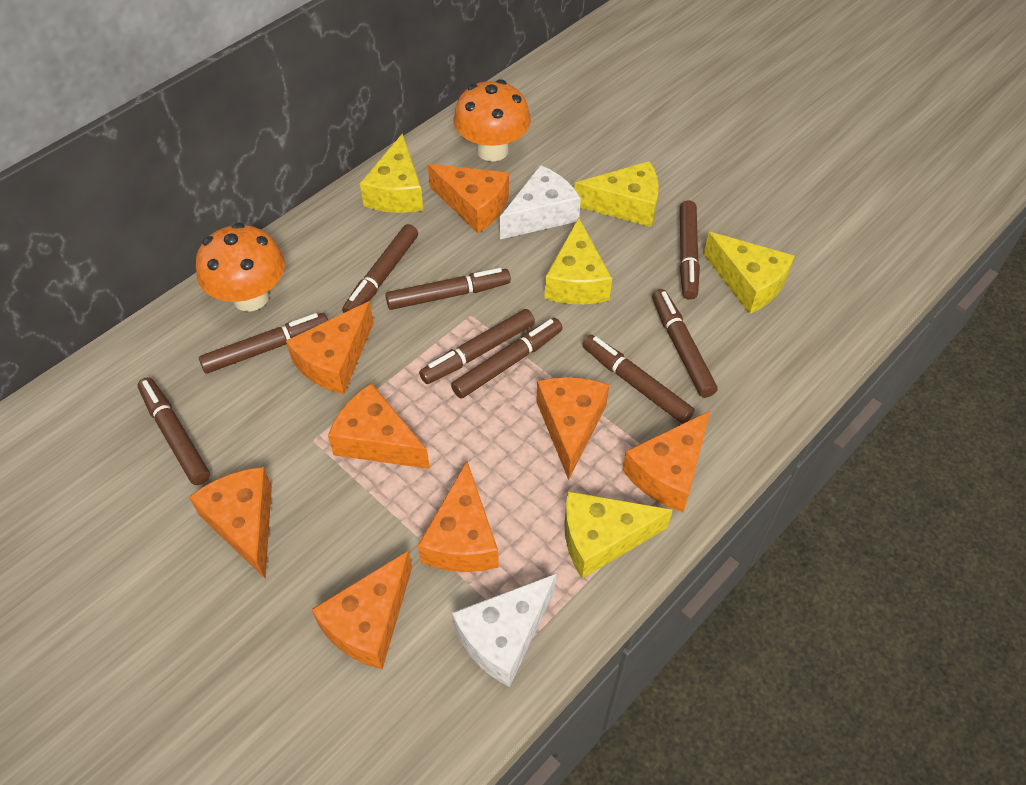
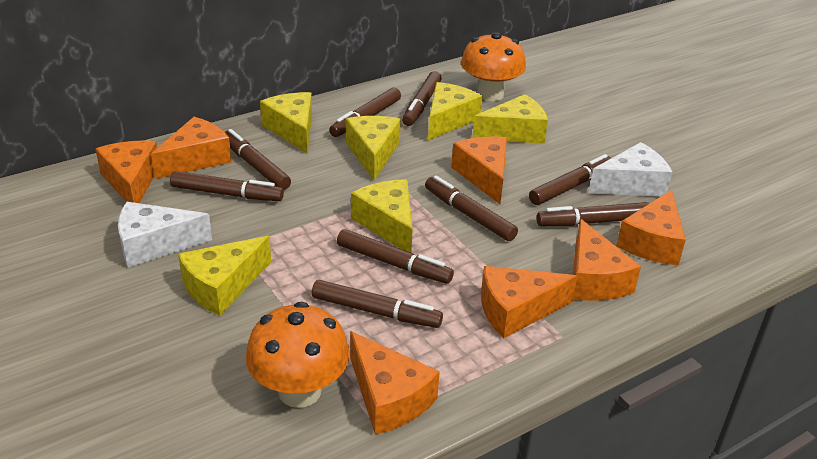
orange cheese: [189,467,272,579] [286,301,374,394] [311,550,412,669] [328,383,430,469] [418,461,499,572] [428,164,509,233] [536,377,609,480] [622,411,710,512] = 8 -> [95,140,157,203] [151,117,231,179] [350,331,440,435] [451,137,507,204] [481,266,578,338] [573,219,641,301] [616,190,686,265] = 7
yellow cheese: [360,133,423,213] [544,218,612,304] [564,491,673,579] [574,161,659,227] [703,232,795,314] = 5 -> [178,236,271,315] [260,92,312,153] [346,116,401,181] [351,179,413,253] [428,82,483,141] [473,94,548,144] = 6

